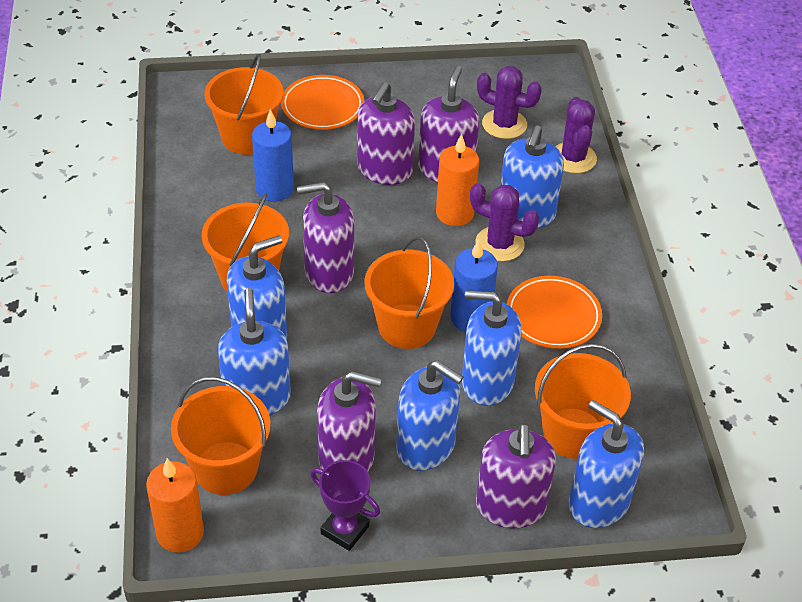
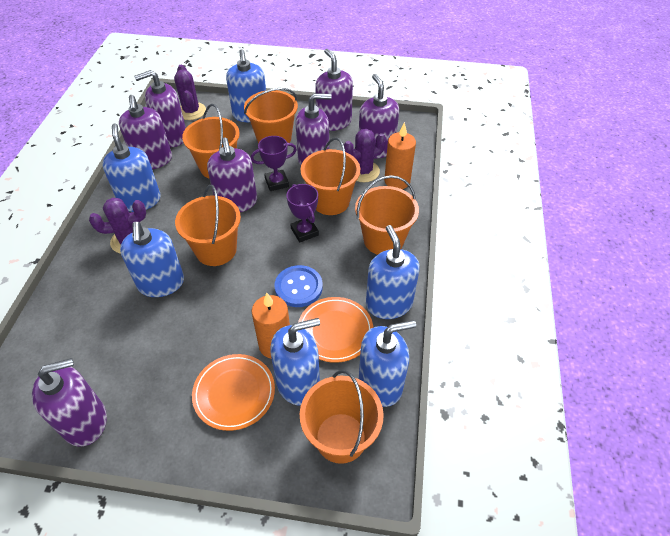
blue button: none = 0 -> [275,265,323,307] = 1
blue candle: [252,109,294,202] [450,239,498,332] = 2 -> none = 0
orange bucket: [171,377,271,495] [201,193,289,292] [204,54,284,155] [364,236,454,349] [535,344,631,459] = 5 -> [175,185,241,266] [182,104,240,179] [244,88,298,144] [300,138,360,215] [300,370,384,464] [355,175,419,255] = 6
purple soap dispenser: [297,182,354,293] [317,371,382,472] [357,82,415,185] [418,66,479,182] [476,424,556,528] = 5 -> [32,358,107,446] [119,95,172,169] [134,70,186,147] [207,137,257,212] [295,93,332,166] [315,49,353,131] [359,74,399,159] = 7
purple trophy: [310,460,380,551] = 1 -> [251,136,297,191] [286,184,319,242] = 2

